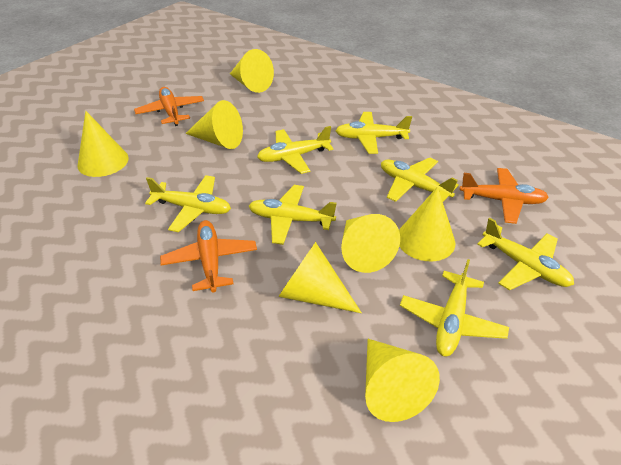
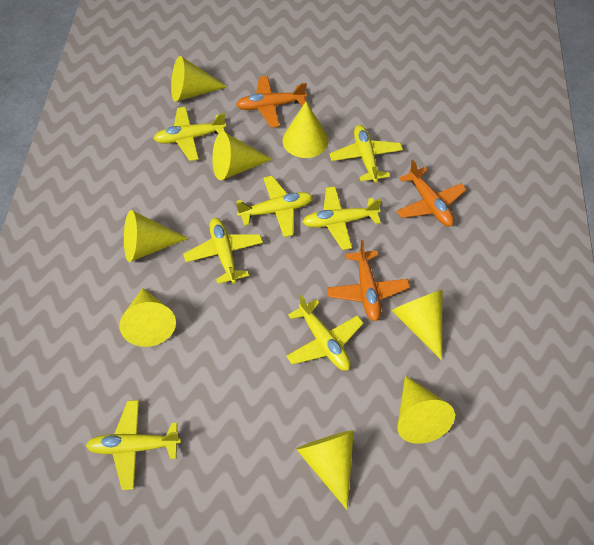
yellow cone: [77,111,129,177] [185,100,243,149] [230,49,274,93] [278,242,362,313] [341,214,400,273] [365,339,440,422] [399,187,455,261] = 7 -> [120,288,176,347] [124,210,189,262] [171,56,227,102] [212,131,273,180] [282,102,328,158] [296,430,354,510] [391,290,442,361] [398,375,455,444] = 8

